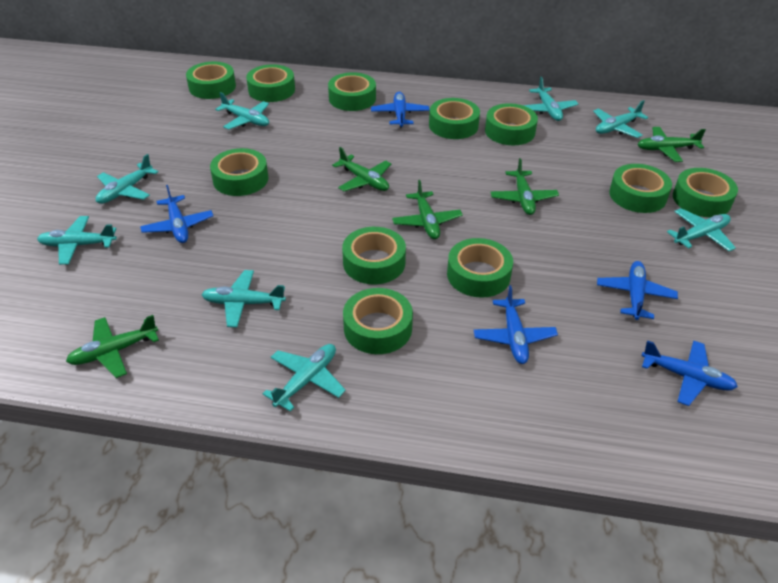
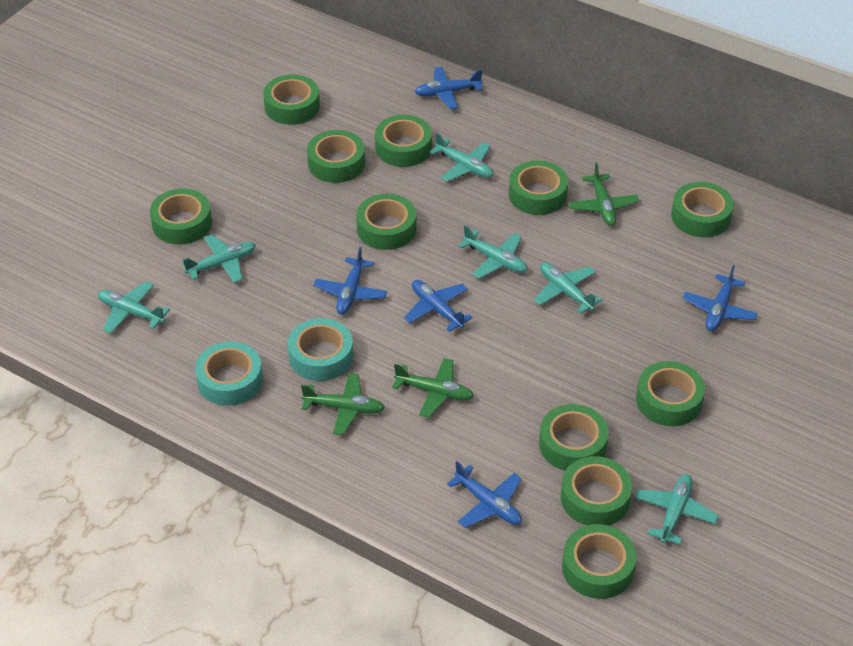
green plane: [66,315,159,378] [332,147,391,191] [392,180,463,239] [490,158,559,215] [637,127,706,162] = 5 -> [301,373,385,435] [392,358,474,418] [569,163,639,226] = 3
turquoise plane: [37,216,117,265] [96,154,158,204] [201,270,286,327] [215,92,269,130] [263,344,346,412] [523,77,578,121] [593,100,648,138] [667,208,736,252] = 8 -> [98,281,170,333] [182,234,256,283] [429,132,493,182] [458,225,527,279] [534,262,603,314] [635,474,719,544] = 6
turquoise tape: none = 0 -> [195,342,263,406] [288,318,353,381] = 2

